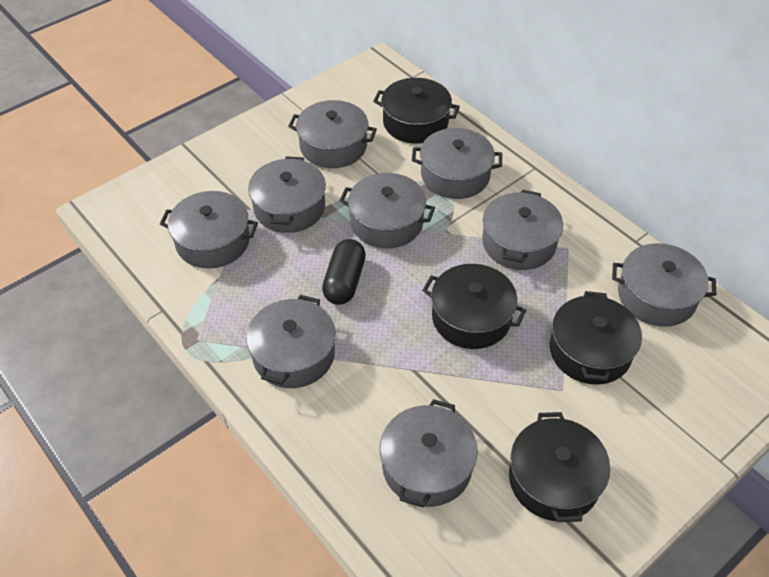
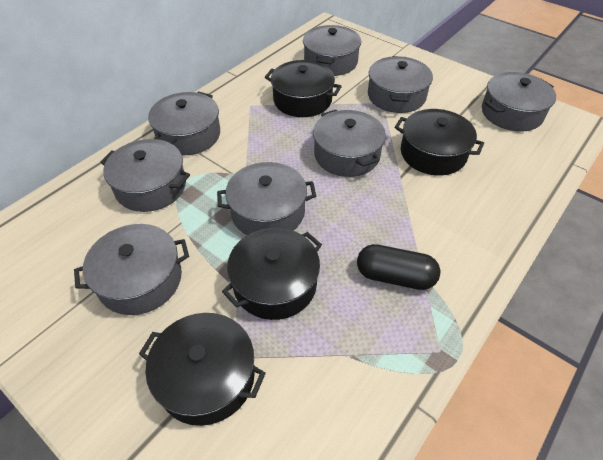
grey pot: [160,191,258,268] [246,295,336,388] [248,156,326,233] [288,100,377,168] [339,173,435,248] [380,399,478,507] [412,128,502,199] [482,189,563,270] [612,243,716,327] = 9 -> [74,224,189,315] [100,139,190,212] [148,91,220,155] [217,162,316,235] [303,25,361,76] [313,110,386,177] [368,56,433,113] [482,72,556,132] = 8

